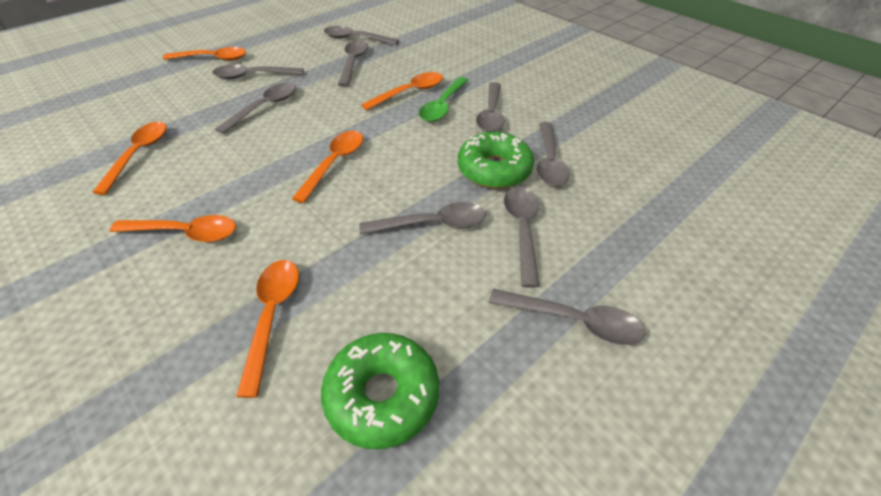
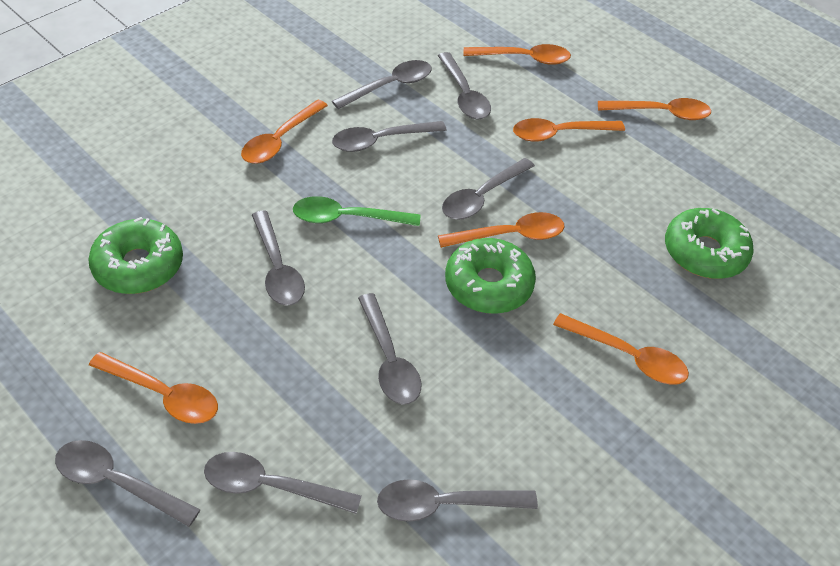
green donut: [321,333,439,449] [458,132,534,189] = 2 -> [88,217,183,294] [445,238,536,314] [665,208,754,279] = 3
orange spoon: [92,122,167,195] [110,215,236,242] [163,47,246,61] [236,260,299,398] [292,131,363,203] [361,72,443,110] = 6 -> [89,352,218,424] [241,99,328,164] [438,212,564,248] [463,44,571,65] [513,118,625,142] [553,313,689,385] [598,98,711,120] = 7

